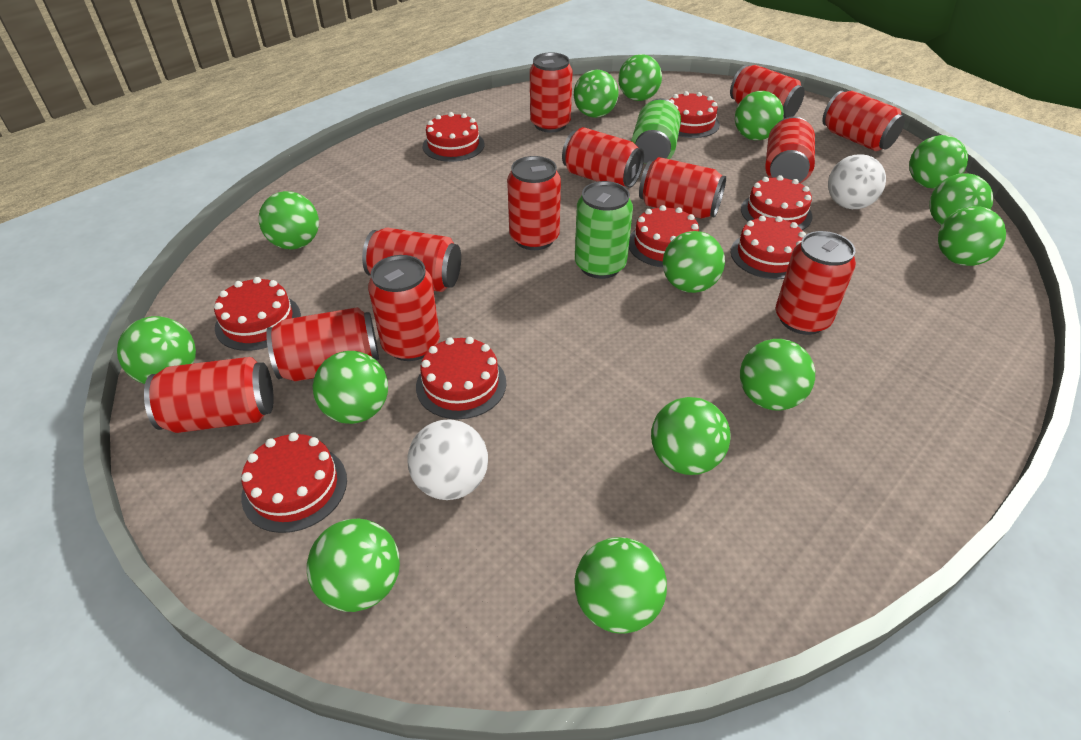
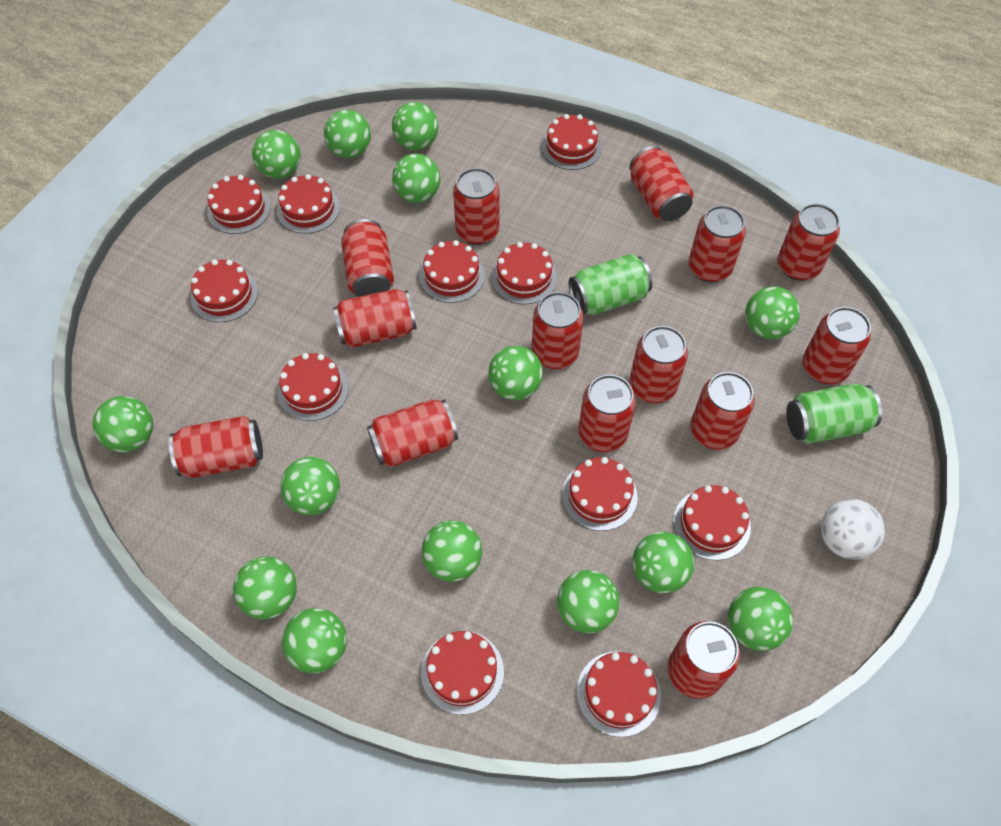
red cake: [214,277,301,351] [241,432,347,533] [416,337,506,419] [423,112,484,162] [629,205,699,268] [669,91,720,138] [730,216,806,279] [741,175,812,230] = 8 -> [191,260,258,322] [207,175,271,234] [277,174,340,234] [278,353,349,421] [419,240,485,303] [421,631,504,715] [491,242,557,305] [541,114,602,170] [562,457,638,531] [577,651,661,737] [674,485,751,560] = 11
red can: [144,357,274,433] [266,307,379,381] [362,227,461,292] [368,255,440,361] [507,156,561,250] [530,52,572,133] [562,127,644,188] [639,157,726,219] [730,65,805,119] [766,116,815,183] [776,231,856,335] [822,91,905,151] = 12 -> [169,416,263,478] [333,289,417,348] [341,219,394,297] [367,400,458,468] [453,168,500,245] [532,292,584,369] [578,375,636,452] [629,146,693,221] [629,326,688,403] [668,621,740,699] [689,205,746,282] [690,372,755,450] [778,204,840,281] [802,307,871,384] = 14
white ball: [407,419,488,500] [828,154,886,209] = 2 -> [821,499,885,559] = 1

